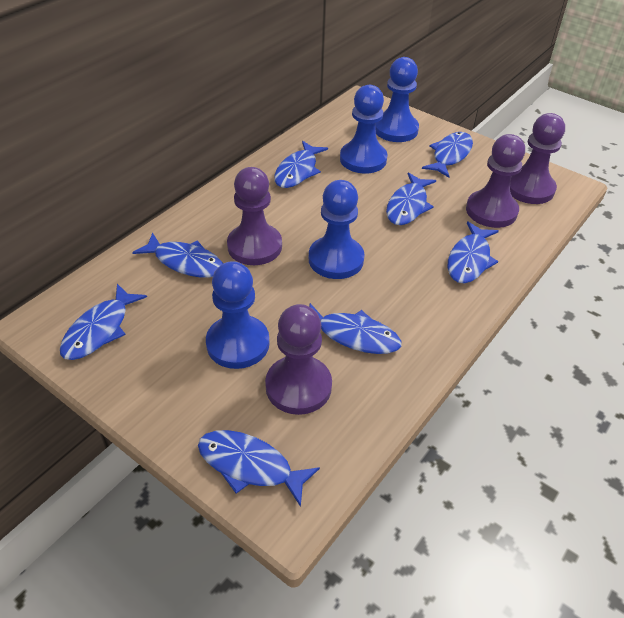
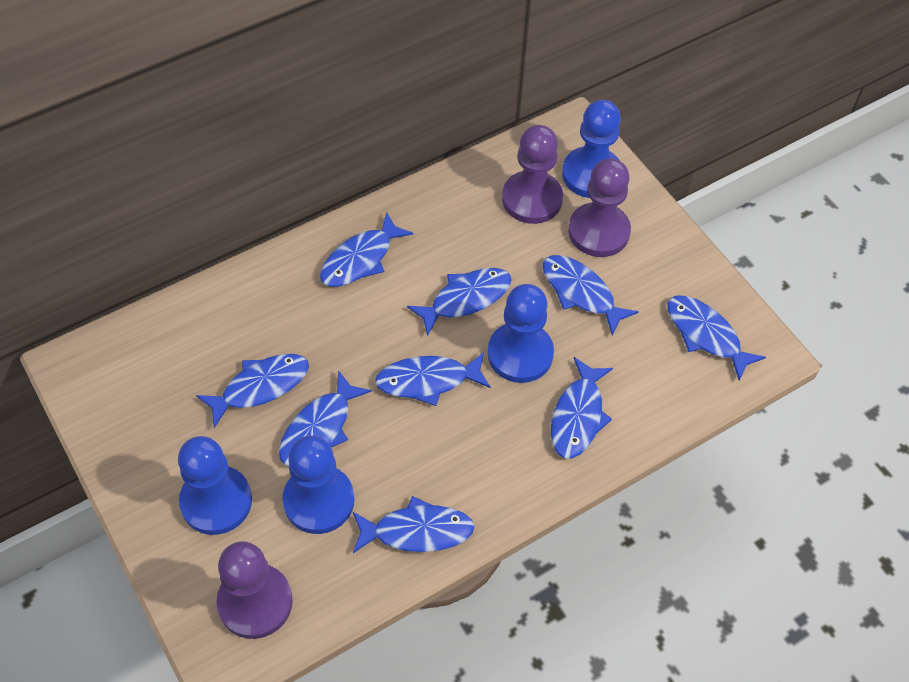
blue fish: [60,284,147,360] [132,233,223,278] [198,430,320,507] [274,141,328,188] [310,303,402,354] [386,172,436,225] [422,132,473,178] [448,221,499,283] = 8 -> [196,354,309,428] [279,370,372,466] [320,212,413,287] [352,496,474,553] [375,352,491,406] [407,268,512,336] [543,255,639,336] [551,357,613,458] [667,296,766,381] = 9
purple pawn: [227,167,282,265] [265,304,332,415] [466,134,525,228] [510,113,565,204] = 4 -> [216,541,293,639] [502,125,563,224] [568,158,631,257] = 3

